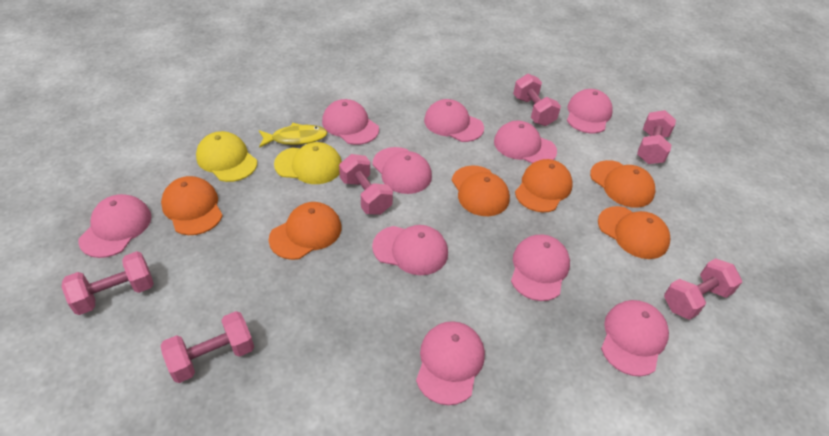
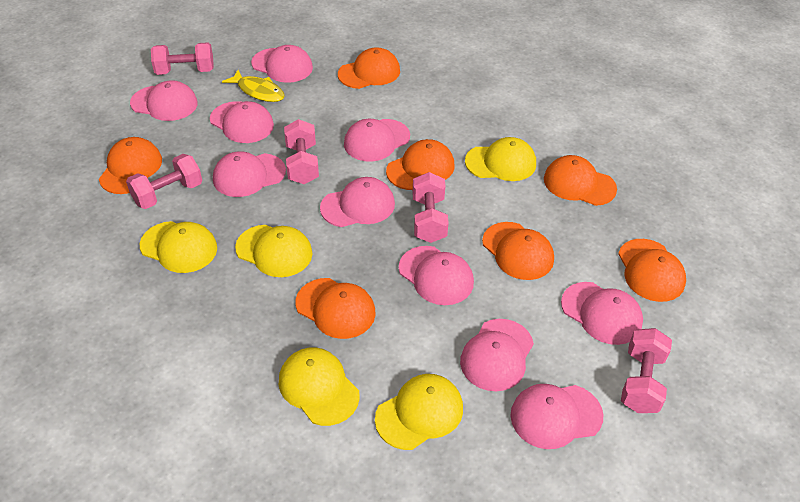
orange cap: [161,176,223,235] [268,202,341,260] [452,166,510,216] [515,159,573,212] [590,160,655,208] [598,206,670,259] = 6 -> [99,137,162,194] [295,278,376,339] [338,47,400,89] [386,139,454,190] [482,222,554,280] [544,155,617,206] [618,239,686,302] = 7
pink dumbbell: [61,251,154,315] [160,311,254,383] [339,154,393,215] [513,74,561,126] [637,110,676,164] [664,258,742,320] = 6 -> [126,154,202,209] [151,42,214,75] [284,119,319,184] [413,172,449,243] [621,328,672,413] = 5
yellow cap: [196,131,257,182] [274,142,342,184] = 2 -> [140,221,217,273] [235,225,313,277] [279,347,360,426] [375,374,463,450] [465,137,536,181] = 5

